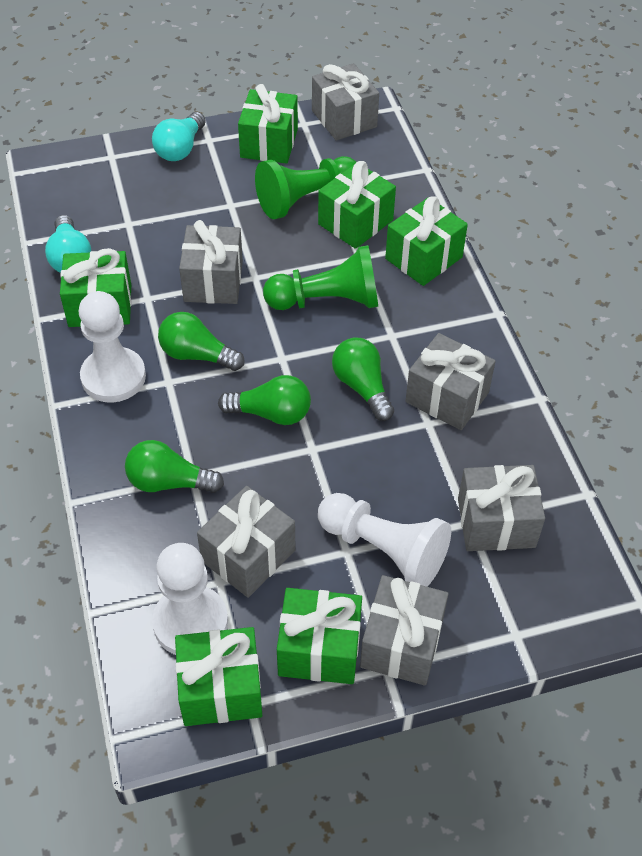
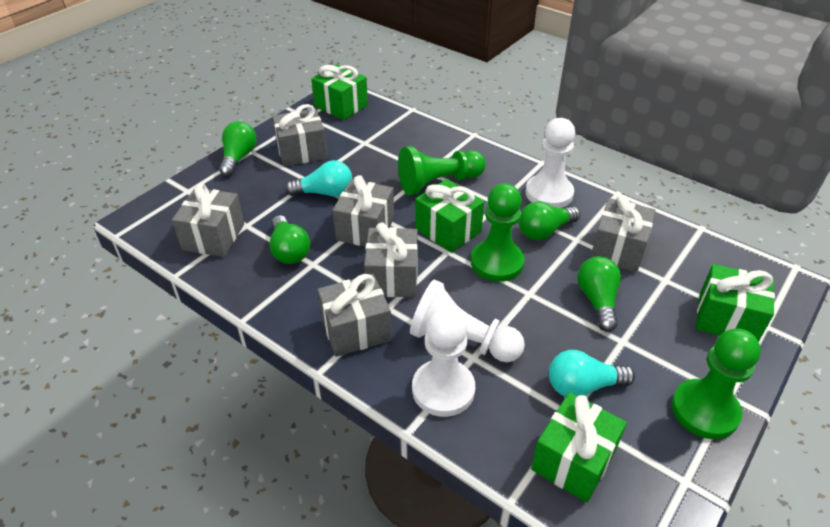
green gift: [60,248,132,327] [175,627,262,726] [238,84,298,164] [277,588,362,684] [318,161,396,249] [385,196,468,286] = 6 -> [311,64,368,120] [415,179,484,253] [531,392,627,502] [696,264,775,342] = 4
green pawn: [255,156,356,219] [263,245,378,310] = 2 -> [398,146,486,195] [471,183,525,282] [672,329,761,439] = 3

